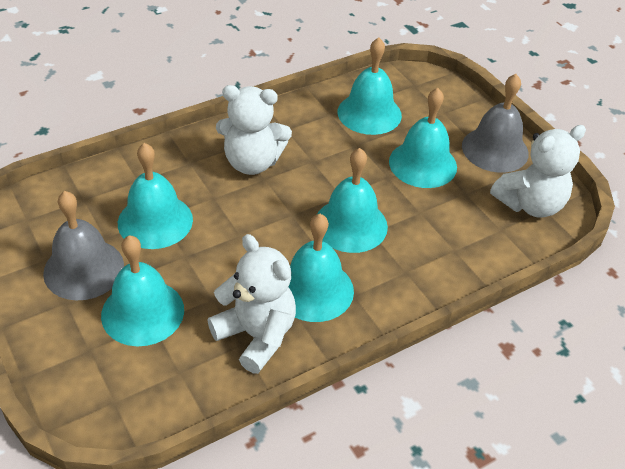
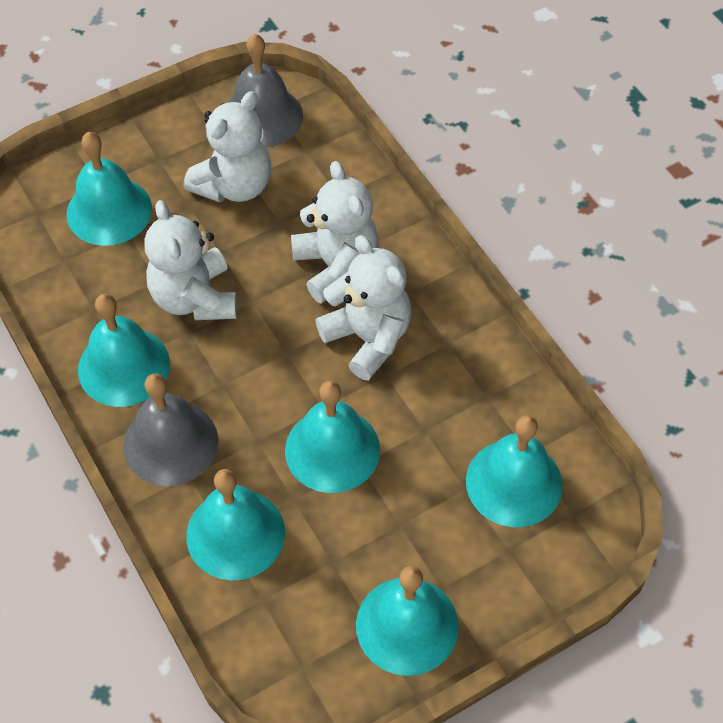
white teddy bear: [207,234,296,374] [216,85,292,175] [490,125,586,218] = 3 -> [144,200,237,320] [184,91,271,202] [291,161,378,303] [315,235,411,381] = 4

